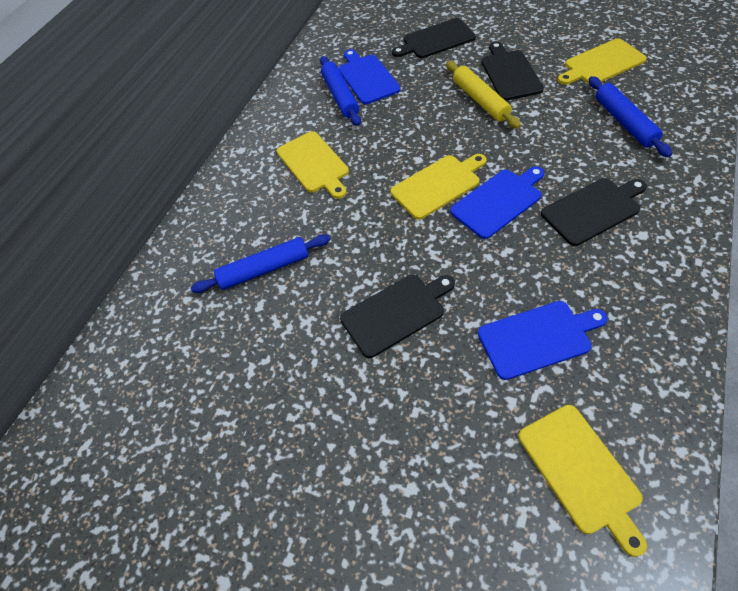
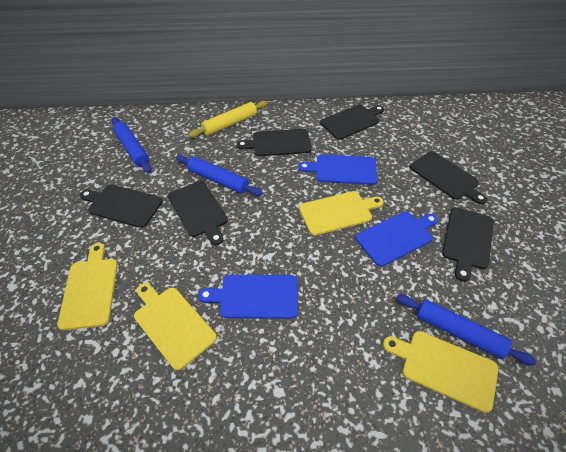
black cutting board: [340,275,455,358] [392,18,476,58] [481,42,544,101] [541,178,647,246] = 4 -> [80,185,163,228] [168,181,228,245] [237,129,312,156] [320,105,384,140] [410,151,487,204] [442,207,494,282] = 6

